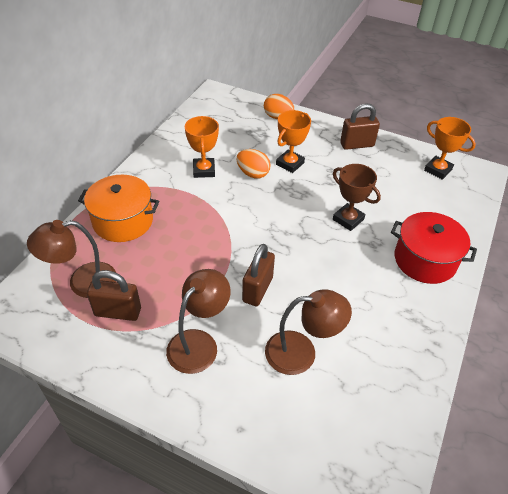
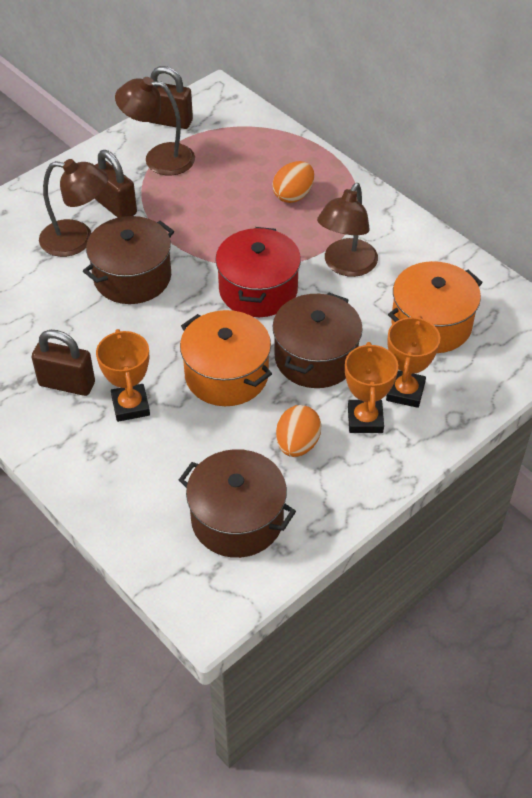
brown pot: none = 0 -> [83,216,174,304] [179,449,296,558] [273,292,363,388] = 3
brown trophy: [333,164,381,231] = 1 -> none = 0
orange pot: [78,175,159,242] = 1 -> [180,310,272,406] [388,261,483,353] = 2

